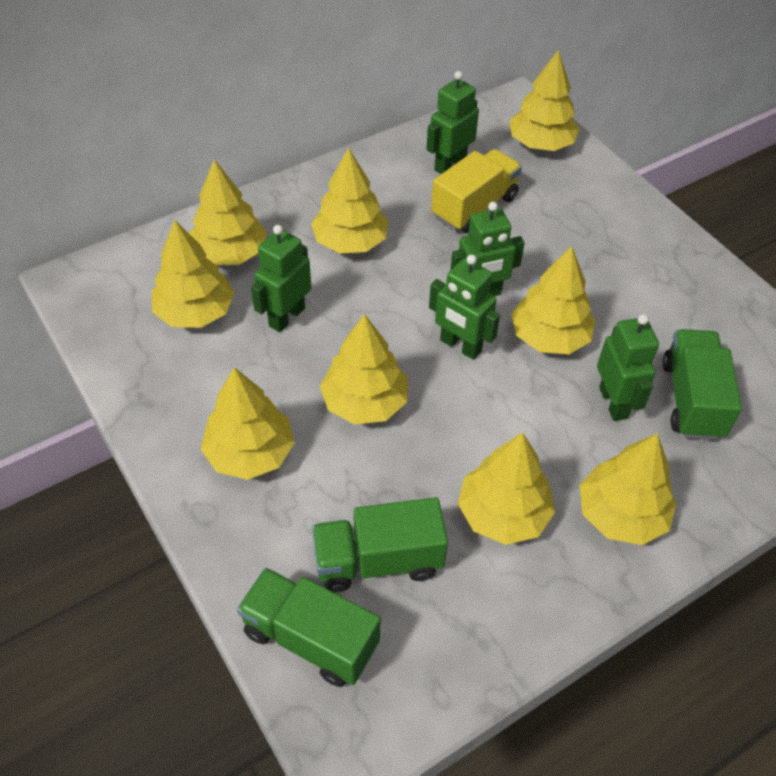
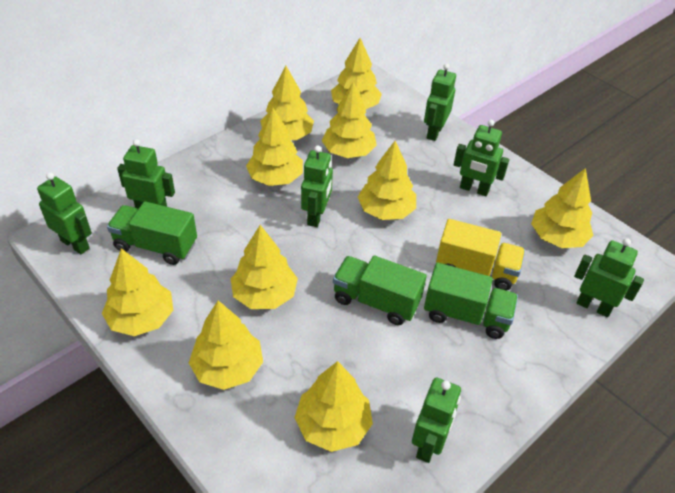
green robot: [251,225,311,332] [426,71,479,174] [429,255,500,360] [450,202,525,296] [597,314,659,421] = 5 -> [37,172,92,255] [117,139,175,209] [301,145,333,227] [412,378,461,463] [424,64,456,141] [454,120,509,196] [574,238,644,317] = 7
yellow tree: [152,220,234,328] [189,159,267,265] [201,367,295,480] [311,148,388,253] [320,314,408,424] [458,432,555,545] [510,49,580,151] [511,246,595,354] [580,433,676,545] = 9 -> [102,248,173,336] [189,300,263,390] [231,225,298,309] [246,108,303,186] [260,66,314,140] [294,361,373,452] [322,82,377,158] [331,38,382,109] [358,141,416,220] [531,168,593,248] = 10

